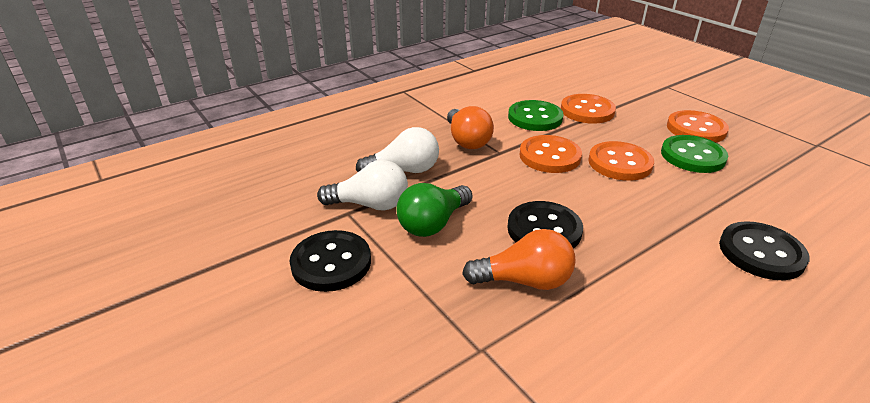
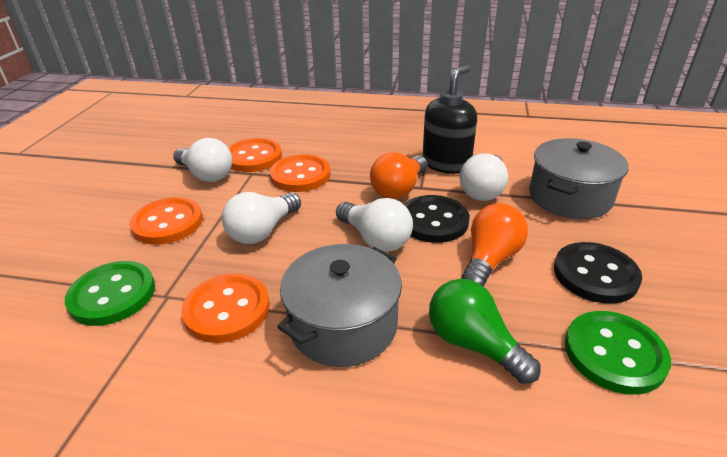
black button: [290,230,371,292] [508,201,583,248] [719,221,810,280] = 3 -> [404,195,470,243] [554,242,642,304] = 2
black soap dispenser: none = 0 -> [422,65,477,174] = 1
grey pot: none = 0 -> [277,244,402,367] [529,138,629,219] = 2
white light bulb: [317,160,408,211] [356,127,439,173] = 2 -> [173,138,232,182] [222,192,301,244] [336,198,413,252] [460,153,508,201] = 4

